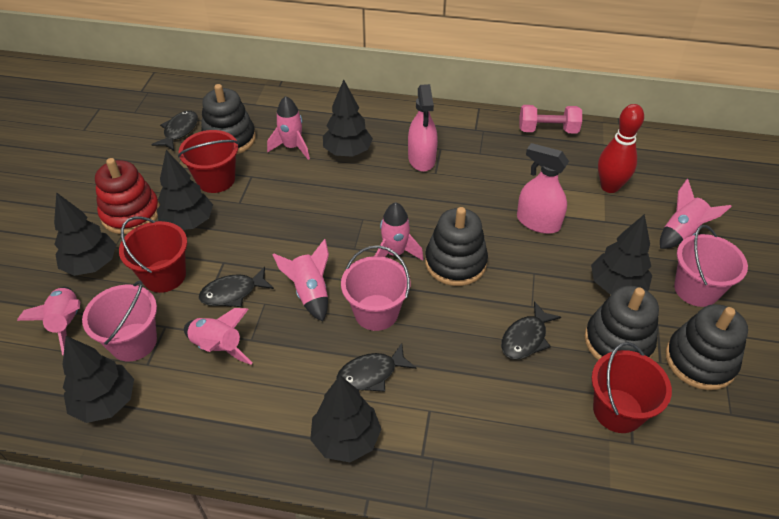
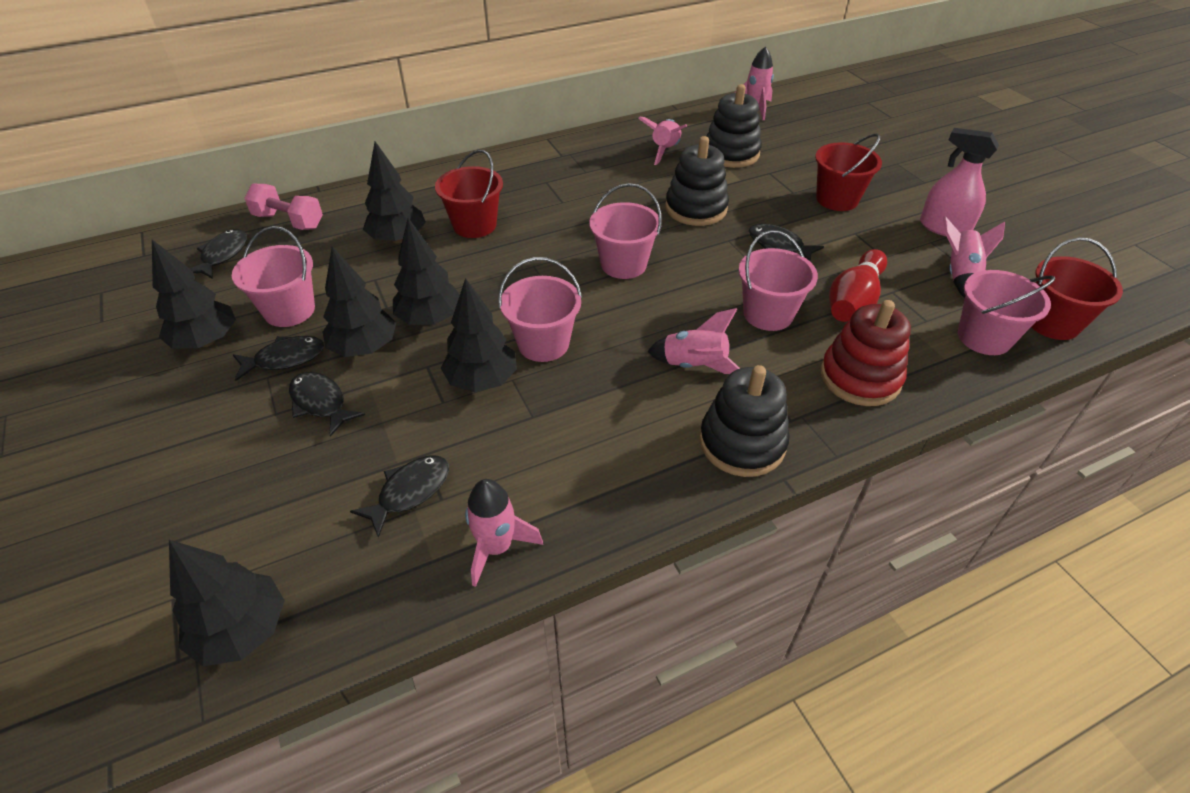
black fish: [151,111,198,151] [199,267,274,307] [336,343,416,392] [501,301,561,359] = 4 -> [190,229,247,279] [233,336,324,381] [289,372,365,437] [350,456,449,538] [749,224,824,261] = 5
black stacking toy: [201,84,256,155] [425,207,488,286] [585,286,659,360] [666,304,748,390] = 4 -> [665,136,729,226] [699,365,789,477] [706,84,762,168] = 3
pink bucket: [82,281,157,362] [341,246,411,331] [674,225,748,307] = 3 -> [232,226,315,327] [498,257,582,362] [589,183,662,279] [739,230,818,331] [958,270,1055,355] = 5
pink rocket: [17,287,81,355] [184,308,252,365] [267,96,310,160] [272,239,329,322] [375,202,423,261] [660,179,732,249] = 6 -> [465,479,543,587] [638,117,687,165] [647,308,740,374] [735,46,774,120] [943,216,1005,298] = 5
pink spray bottle: [408,84,438,172] [517,143,569,234] = 2 -> [920,128,999,236] = 1

